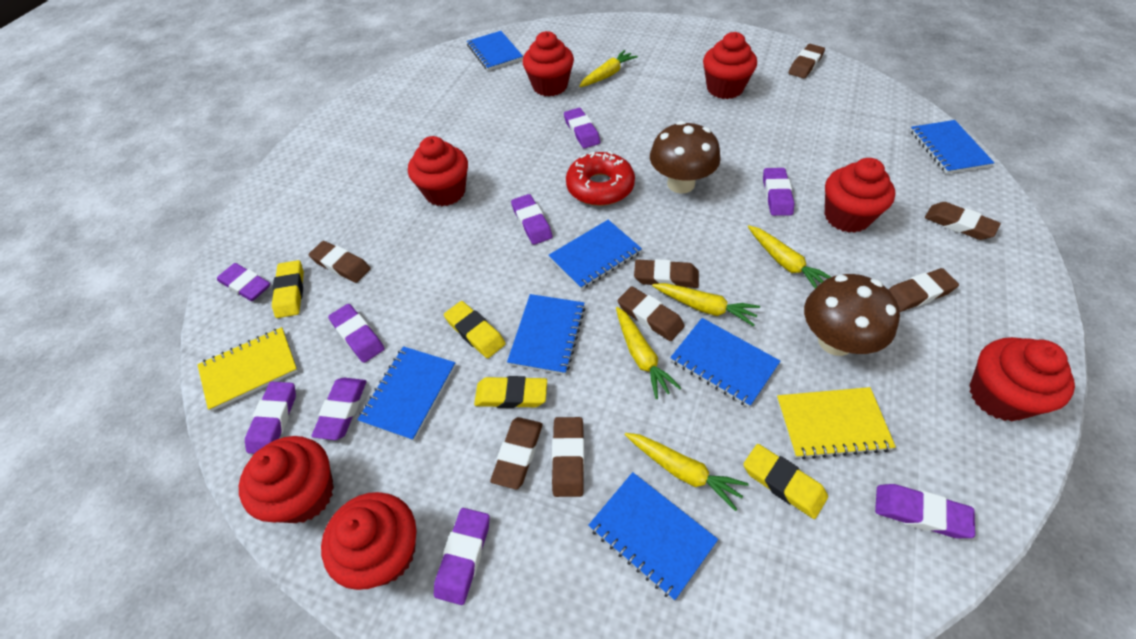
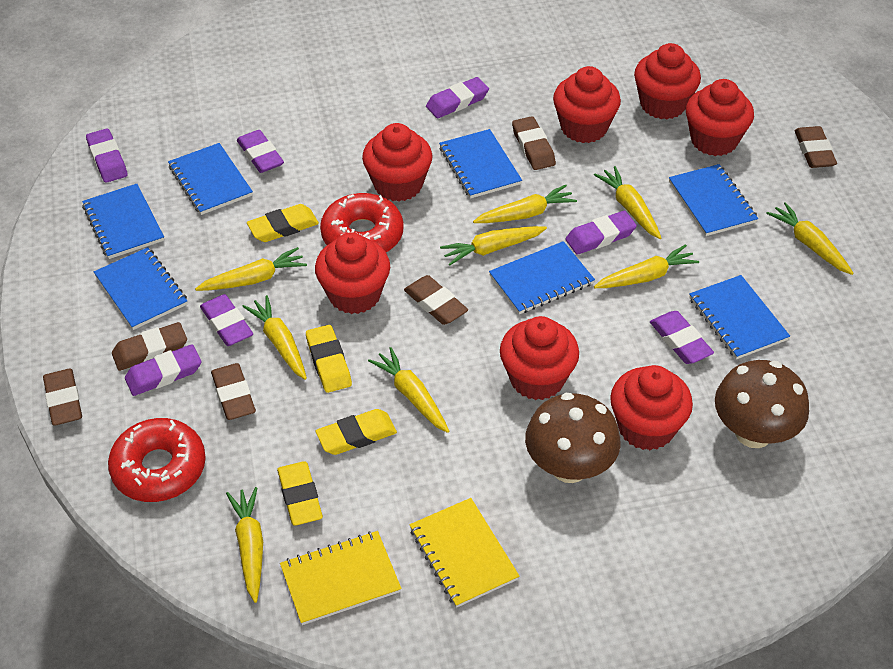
brown eraser: [308,241,371,283] [490,417,542,489] [552,417,584,497] [618,286,685,341] [634,259,699,288] [789,44,825,79] [888,268,959,312] [925,202,1001,240] = 8 -> [43,369,82,426] [112,322,187,371] [211,363,256,420] [404,275,468,325] [512,116,556,170] [794,126,837,168] = 6
purple eraser: [217,263,270,301] [245,382,296,454] [312,378,366,440] [328,304,385,363] [434,508,490,605] [511,194,553,245] [564,108,601,148] [763,168,794,216] [875,484,975,538] = 9 -> [86,128,128,183] [125,344,201,396] [200,294,253,346] [237,130,284,173] [426,77,489,118] [565,211,637,255] [650,311,714,364] = 7
red donut: [566,151,635,206] = 1 -> [108,418,206,502] [320,193,404,252] = 2
yellow carrot: [579,50,638,87] [616,307,681,399] [625,433,749,511] [652,283,760,327] [748,225,831,288] = 5 -> [195,247,307,291] [226,487,263,603] [242,295,307,380] [368,347,449,433] [440,226,547,265] [473,185,577,223] [594,166,661,239] [594,244,699,288] [766,202,854,275] = 9

